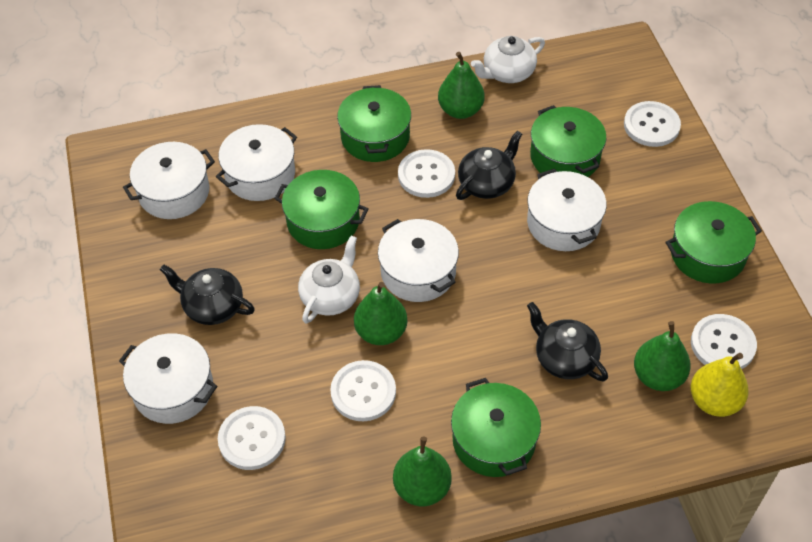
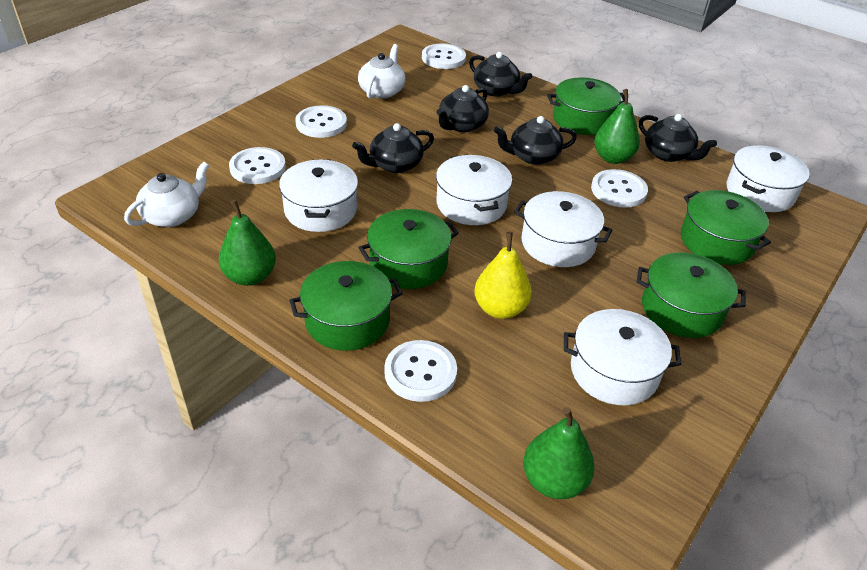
black teapot: [160,264,255,325] [456,131,522,200] [527,302,608,381] = 3 -> [352,123,434,173] [436,85,489,132] [469,52,532,97] [494,116,577,165] [639,114,717,162] = 5
green pear: [354,282,408,345] [393,437,452,506] [438,52,484,119] [634,321,691,391] = 4 -> [219,200,276,286] [523,407,595,499] [594,89,640,164] = 3

